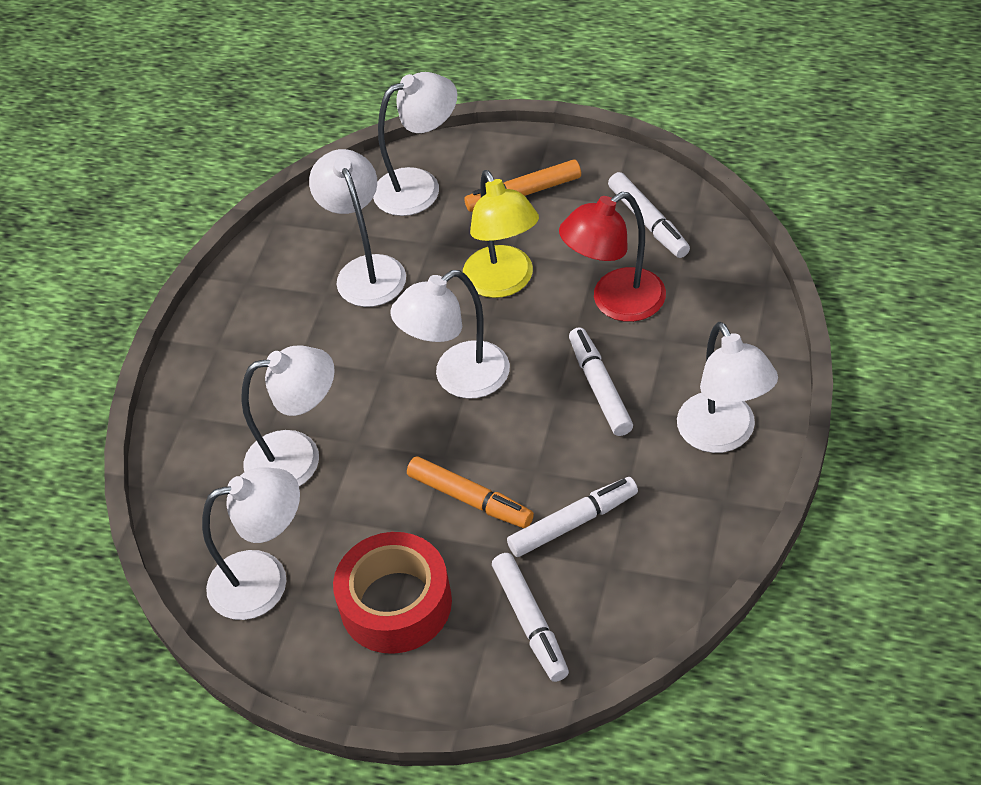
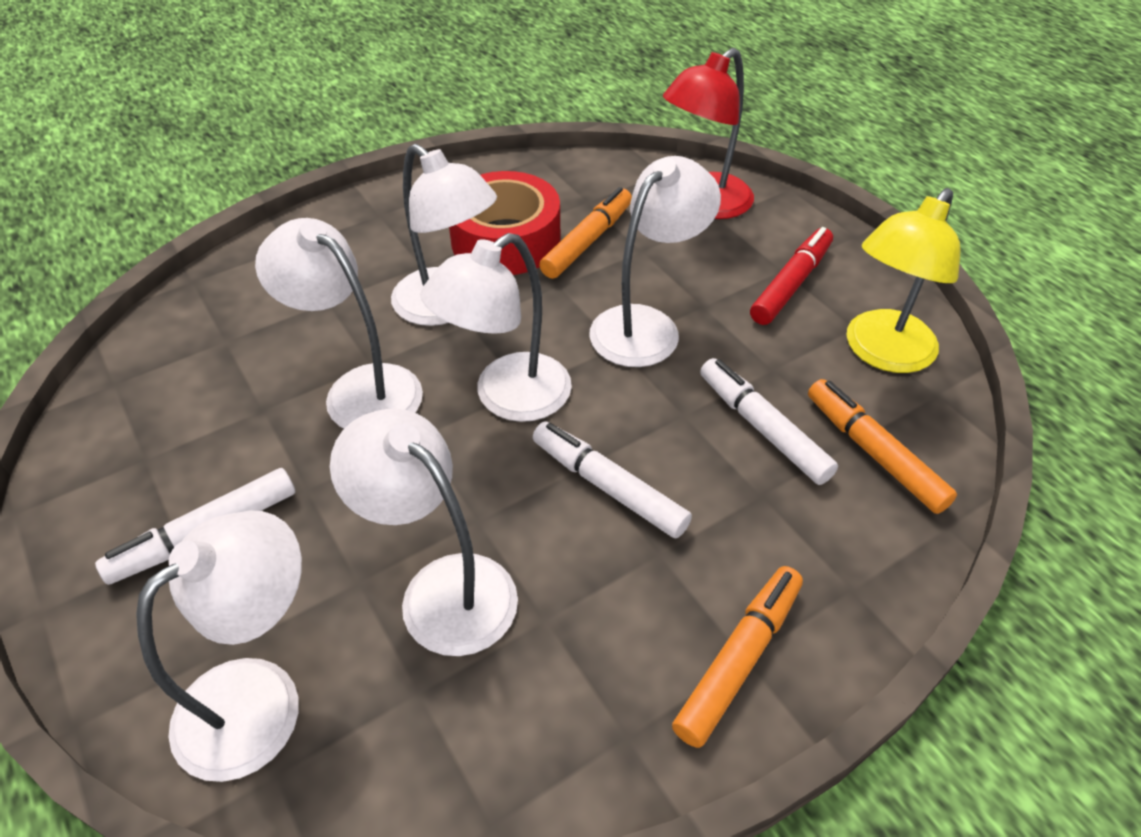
orange marker: [407,456,534,528] [464,159,581,212] = 2 -> [539,187,632,279] [672,566,803,748] [808,379,957,514] = 3
red marker: none = 0 -> [750,227,833,325] = 1
white marker: [492,553,569,682] [507,477,638,557] [569,327,633,436] [608,172,690,258] = 4 -> [95,468,295,585] [533,421,692,539] [700,358,838,485] = 3

